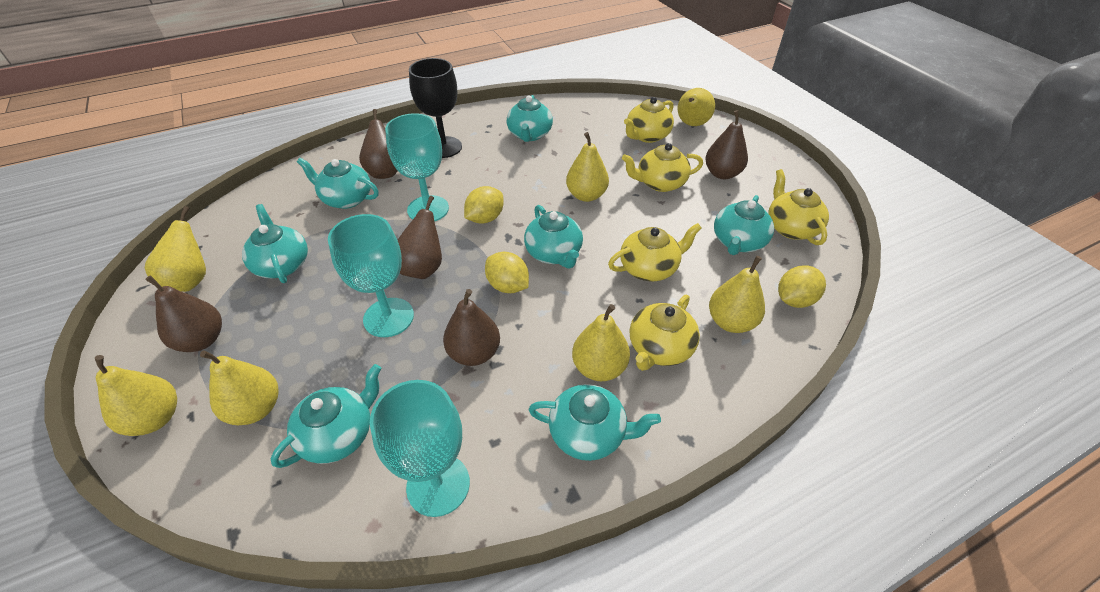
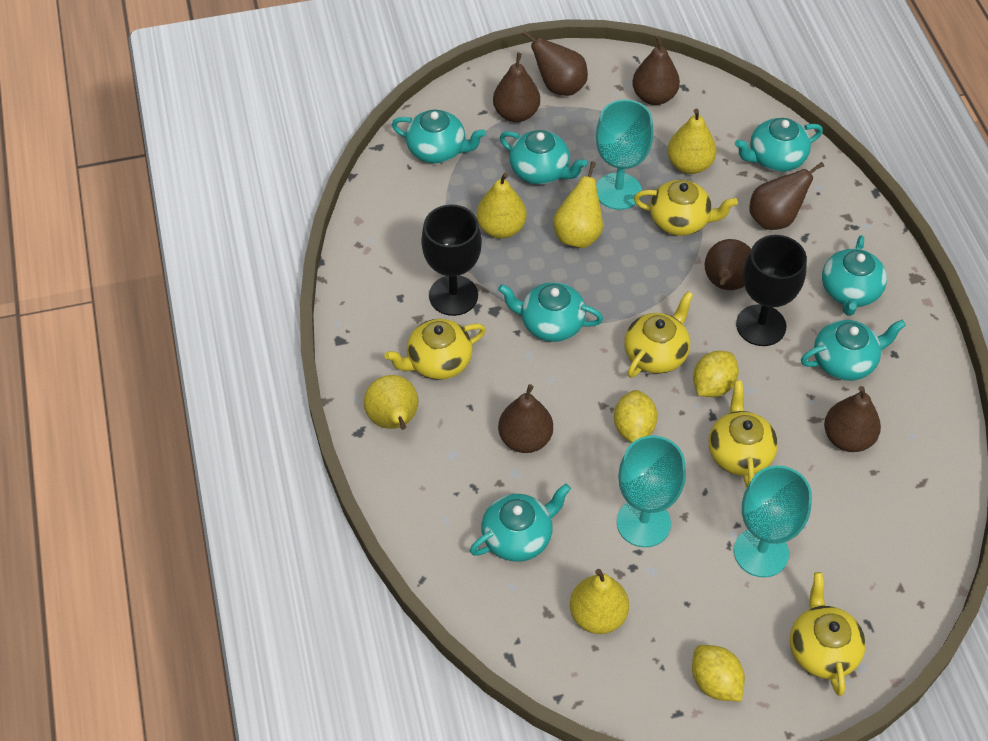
black goblet: [409,58,462,158] = 1 -> [421,204,482,316] [736,235,807,346] = 2
brown pear: [145,275,222,352] [359,109,398,179] [398,196,442,279] [443,289,500,366] [705,110,748,179] = 5 -> [493,53,540,122] [498,384,553,453] [522,30,588,96] [632,36,680,105] [705,239,751,290] [749,162,824,230] [824,386,881,452] = 7
yellow pear: [95,355,177,436] [145,206,206,292] [200,350,279,425] [566,132,609,202] [572,304,630,381] [678,88,715,126] [709,256,765,333] = 7 -> [364,375,419,430] [477,173,527,238] [553,161,603,248] [570,569,629,634] [667,109,716,174] = 5

